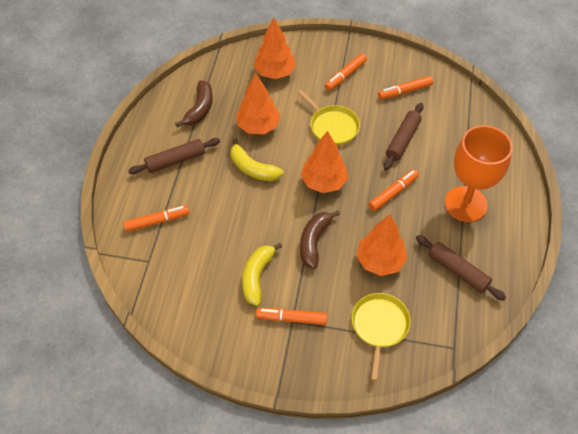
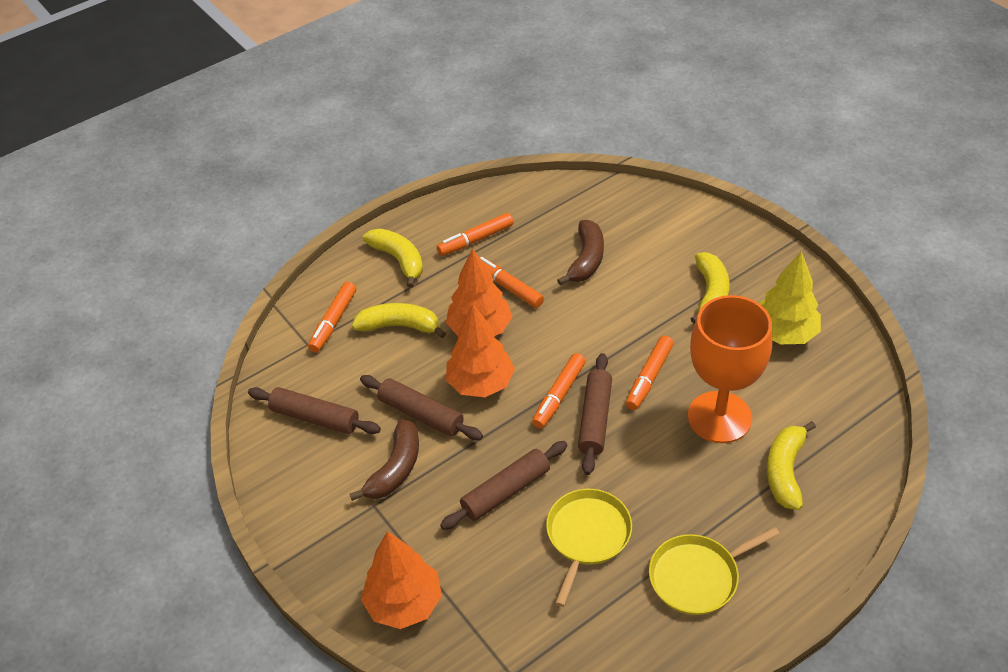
brown rolling pin: [128,138,220,174] [383,103,423,170] [416,235,506,301] = 3 -> [248,387,381,434] [360,375,483,440] [440,441,567,530] [578,353,612,475] = 4
orange tree: [236,73,281,134] [254,18,296,79] [301,131,348,193] [356,215,407,276] = 4 -> [361,531,442,629] [446,248,512,336] [446,304,515,397] = 3
yellow banana: [231,138,283,181] [242,243,282,306] = 2 -> [352,303,446,338] [363,228,423,288] [690,252,729,324] [767,421,816,510] = 4
yellow tree: none = 0 -> [760,251,821,344] = 1

